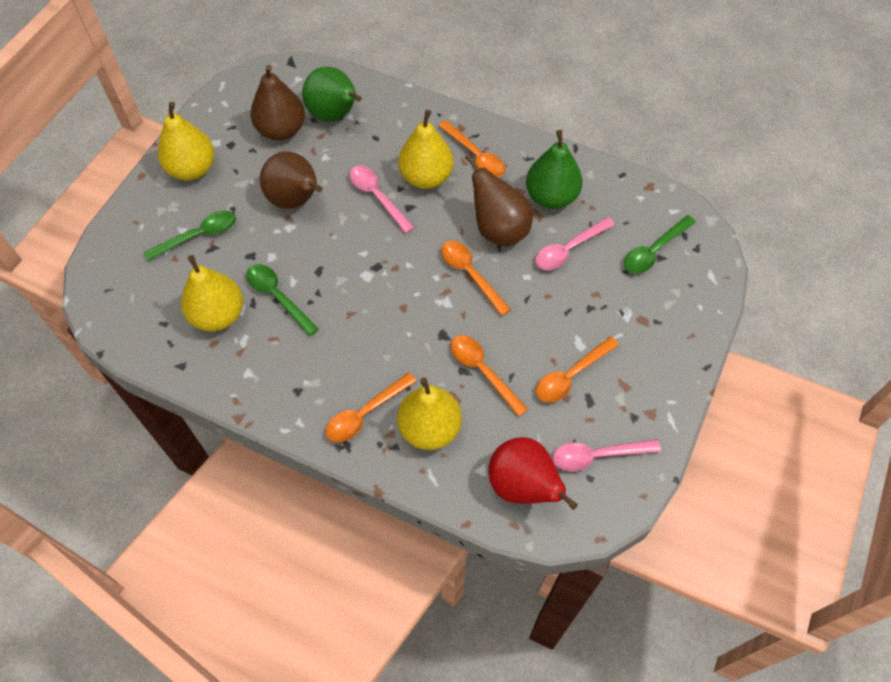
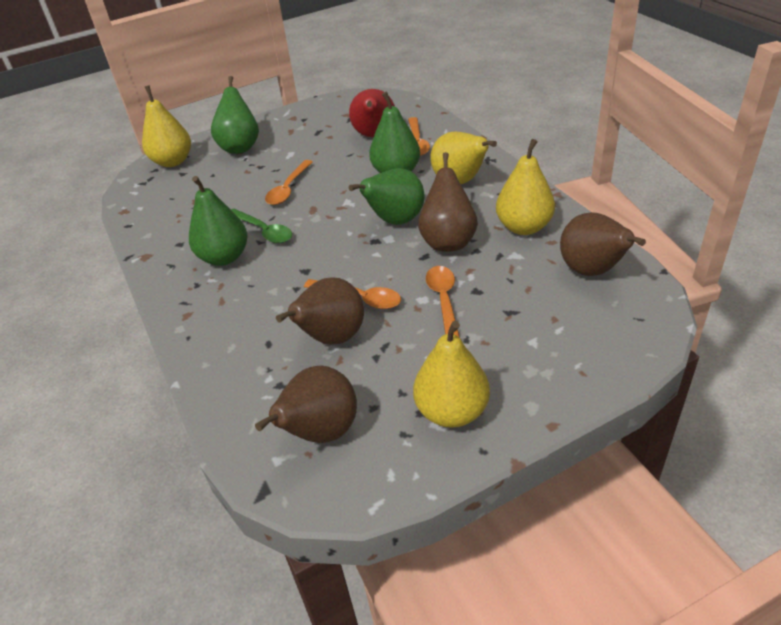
brown pear: [250,65,305,140] [260,152,323,209] [465,154,533,246] = 3 -> [255,366,357,443] [276,277,364,345] [418,152,478,252] [560,212,646,276] = 4
green pear: [302,67,362,122] [526,130,582,209] = 2 -> [189,176,248,266] [211,76,259,154] [349,168,425,225] [369,92,420,173] = 4
green spoon: [143,210,236,261] [246,264,319,336] [624,215,696,273] = 3 -> [231,209,292,243] = 1
orange spoon: [326,372,416,443] [439,120,505,177] [441,241,511,316] [451,335,528,417] [536,336,619,403] = 5 -> [265,160,313,205] [304,279,401,309] [408,117,430,156] [426,266,460,338] = 4
pink spoon: [349,166,415,234] [535,217,615,270] [553,439,661,471] = 3 -> none = 0

